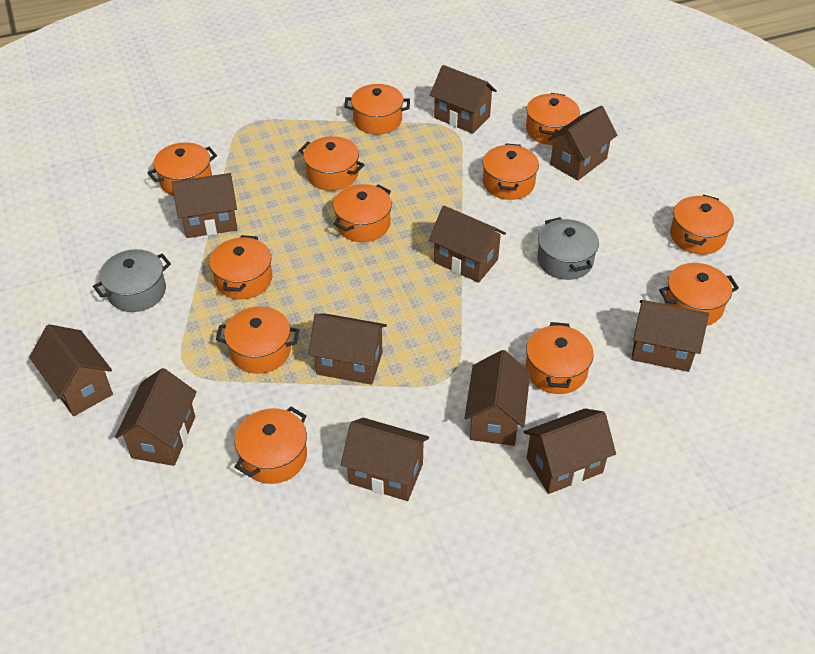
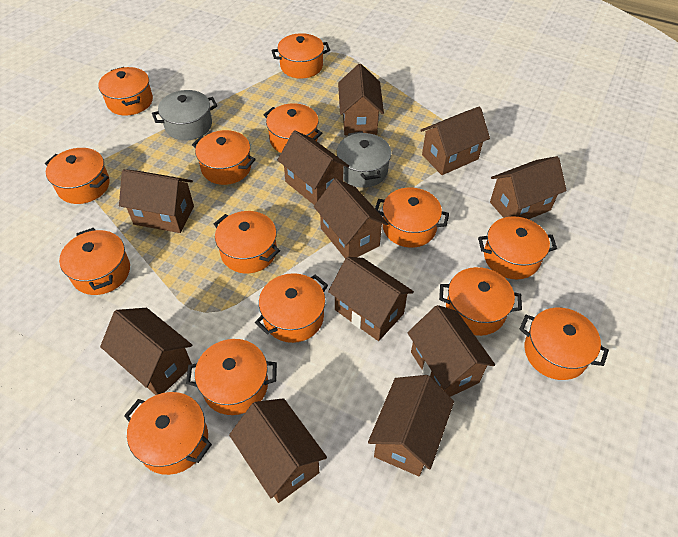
orange pot: [148,142,217,196] [209,235,272,299] [216,306,299,374] [234,407,307,484] [299,136,364,191] [333,184,392,242] [344,84,410,134] [483,143,539,200] [526,93,580,145] [526,322,594,394] [659,263,739,326] [670,194,734,255] = 12 -> [45,148,110,204] [59,228,130,295] [98,67,153,116] [124,392,212,475] [186,339,277,415] [192,130,256,185] [214,211,280,273] [255,273,328,343] [264,103,322,153] [271,33,330,79] [375,188,449,248] [439,267,522,336] [478,216,557,280] [519,308,609,380] = 14

